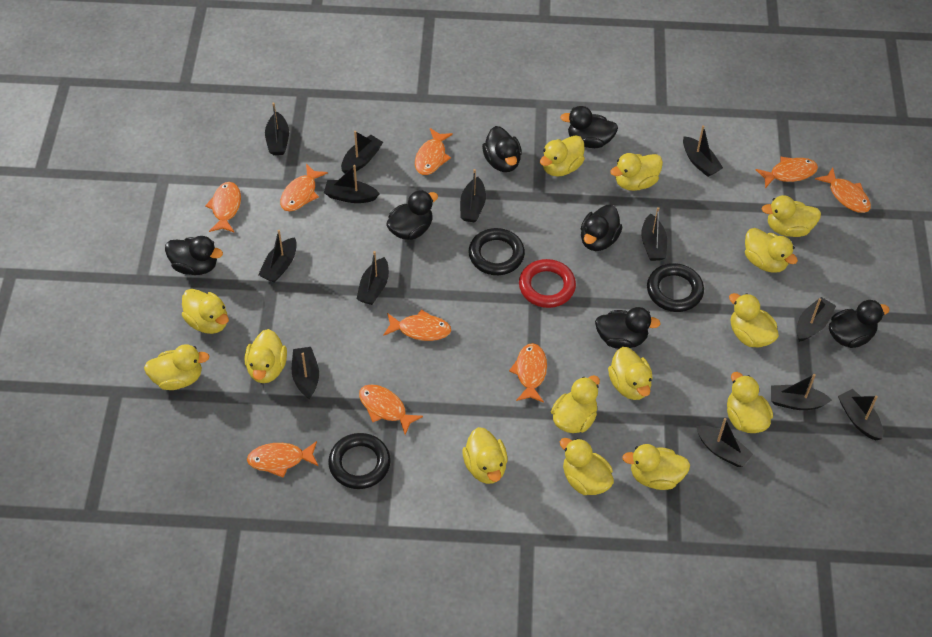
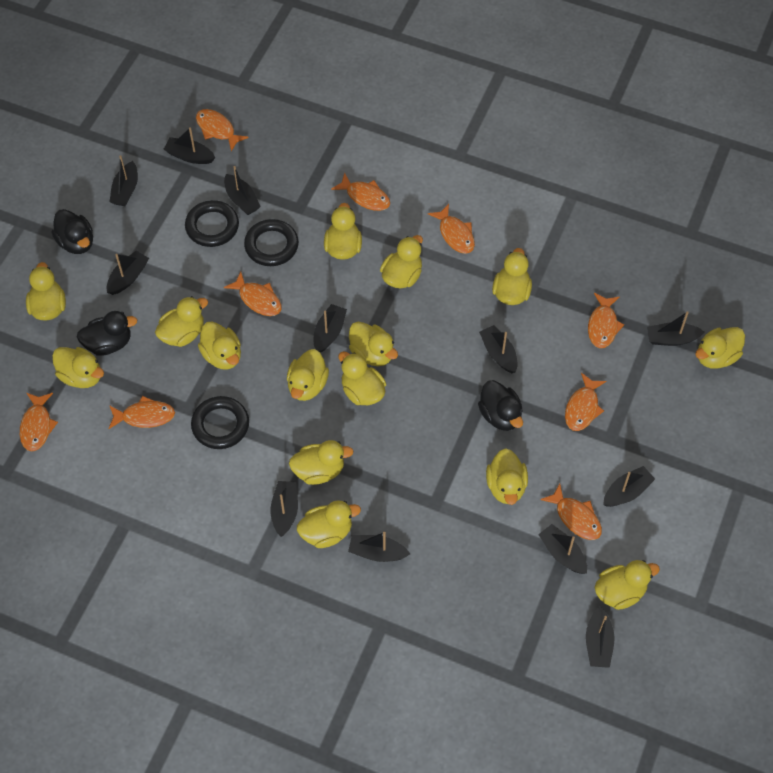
black boat: [258,230,297,283] [265,103,289,155] [292,347,319,399] [324,165,380,203] [341,131,383,173] [357,251,389,305] [460,169,486,223] [641,207,667,261] [683,125,723,177] [696,418,753,467] [771,374,832,410] [797,297,836,342] [838,389,883,441] = 13 -> [107,250,149,295] [109,155,138,206] [164,127,215,164] [224,166,261,215] [270,481,298,537] [314,304,347,353] [348,532,410,562] [479,325,518,373] [538,524,587,574] [586,607,615,668] [603,466,655,507] [647,311,704,346] = 12
black duck: [165,236,223,275] [386,190,438,240] [482,126,522,172] [560,106,618,148] [581,205,622,251] [595,307,661,349] [829,300,889,348] = 7 -> [52,209,93,254] [77,311,137,355] [478,380,523,431] = 3
red ring: [519,259,576,308] = 1 -> none = 0
yellow duck: [144,344,210,390] [182,289,229,334] [245,329,287,383] [462,427,508,484] [540,135,585,176] [551,375,600,433] [560,438,614,495] [608,347,652,400] [610,153,663,191] [622,444,690,490] [727,372,773,433] [729,293,779,347] [745,228,798,273] [762,195,821,237] = 14 -> [26,262,66,320] [52,347,104,388] [155,296,208,347] [198,321,241,370] [287,349,329,401] [289,440,353,485] [297,500,361,548] [324,203,362,260] [339,351,386,405] [349,322,398,366] [380,235,423,288] [486,448,528,505] [492,248,532,305] [595,560,660,610] [695,327,745,369] = 15

